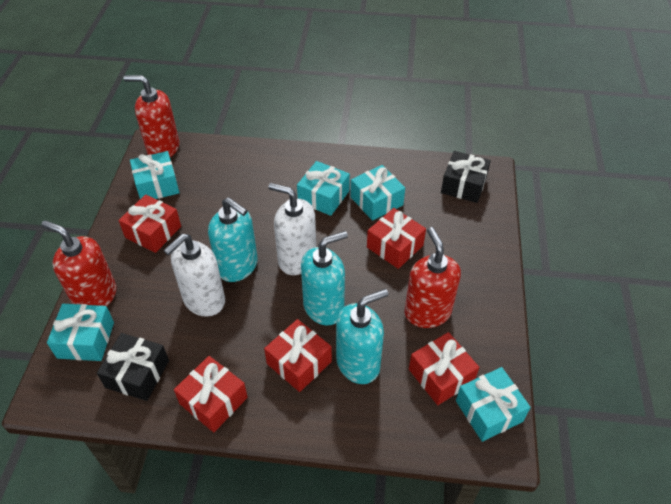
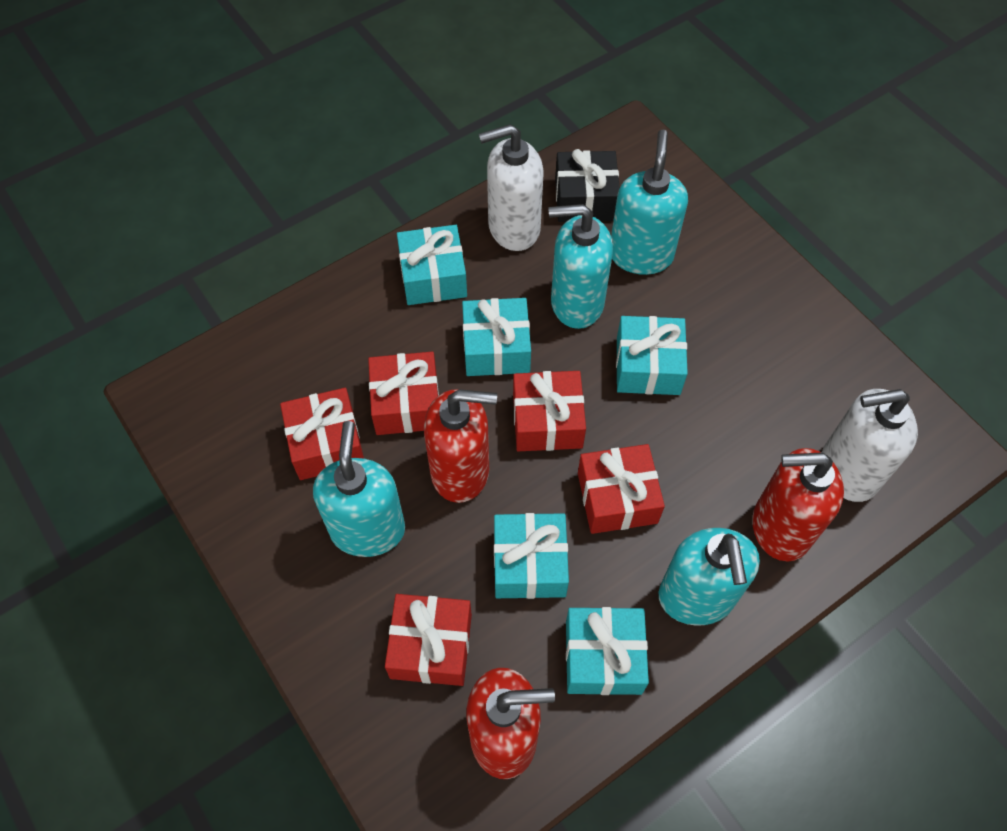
black gift: [97,333,169,401] [441,151,491,203] = 2 -> [555,149,620,222] = 1
turquoise soap dispenser: [208,197,258,282] [301,231,348,325] [336,289,388,384] = 3 -> [313,421,405,557] [549,204,613,329] [611,129,688,275] [658,528,760,626] = 4

